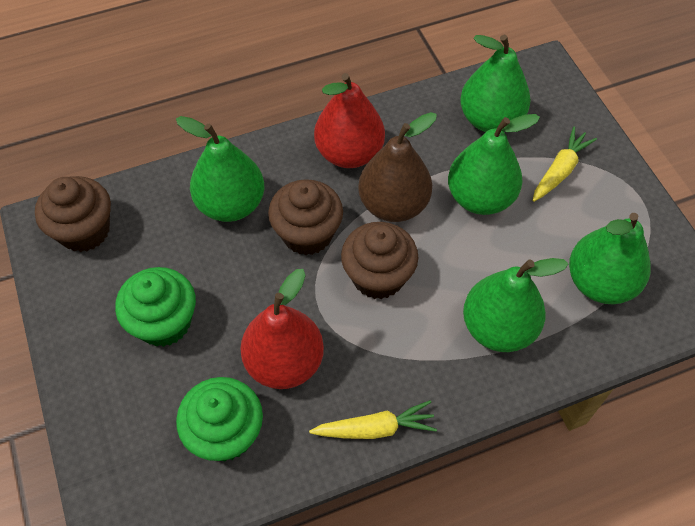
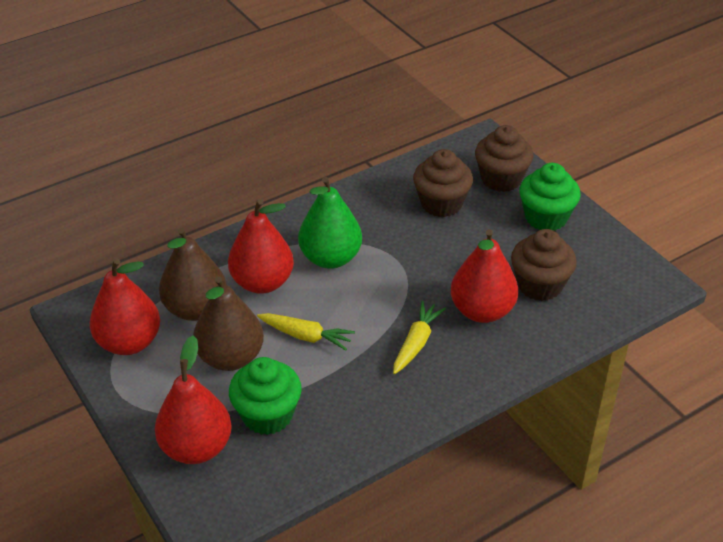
brown pear: [358,112,437,222] = 1 -> [159,228,226,321] [193,276,264,371] = 2
green pear: [176,116,264,222] [448,114,540,215] [460,35,531,132] [463,258,568,352] [569,213,651,304] = 5 -> [298,177,362,269] = 1
red pear: [240,269,324,389] [314,73,385,168] = 2 -> [90,258,160,355] [155,336,232,464] [228,199,294,294] [451,229,518,323] = 4

